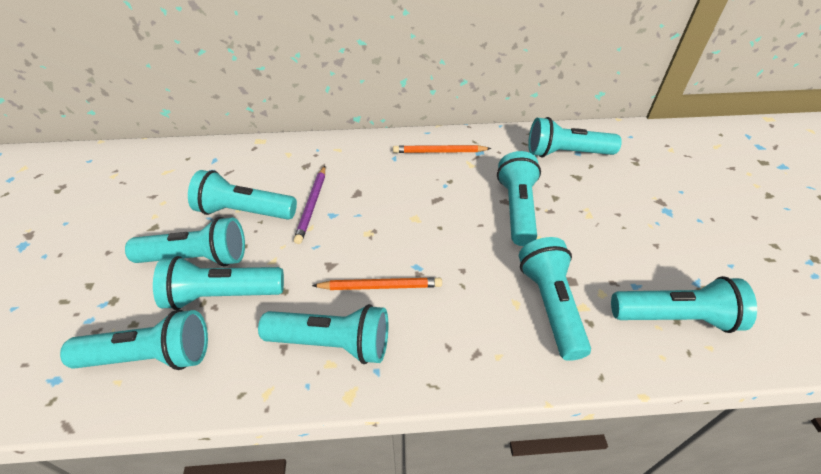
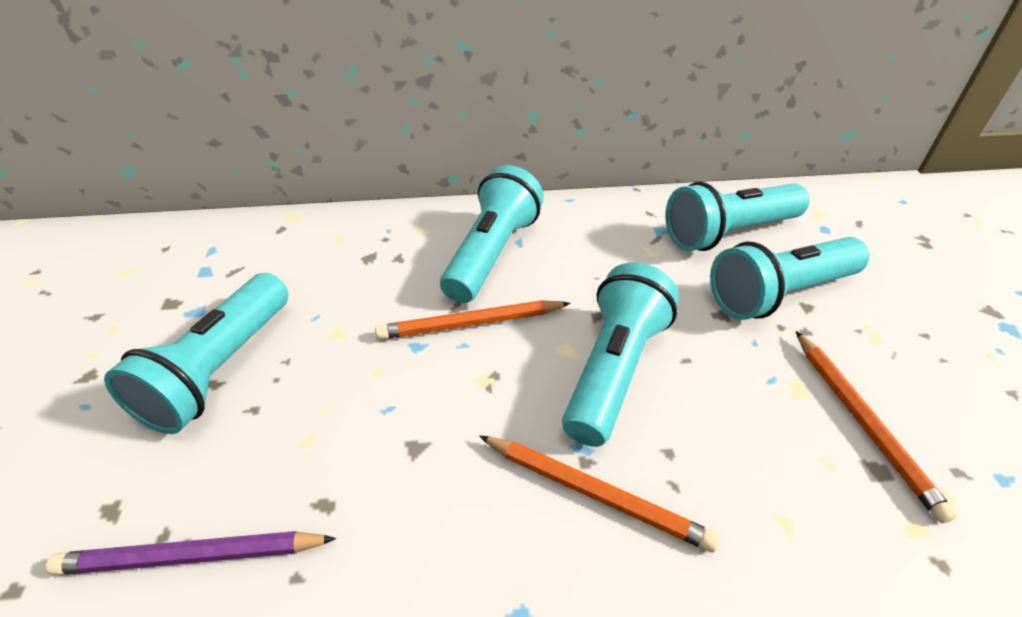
orange pencil: [312,277,442,290] [393,145,491,153] = 2 -> [375,300,570,340] [480,436,720,552] [796,331,957,523] = 3
turquoise flashlight: [60,310,208,370] [125,217,245,266] [153,256,284,310] [188,170,297,220] [258,304,388,364] [497,151,541,246] [519,237,591,361] [528,117,622,157] [611,276,757,333] = 9 -> [104,273,289,434] [440,165,544,303] [562,263,679,447] [665,182,810,251] [710,237,870,320] = 5

